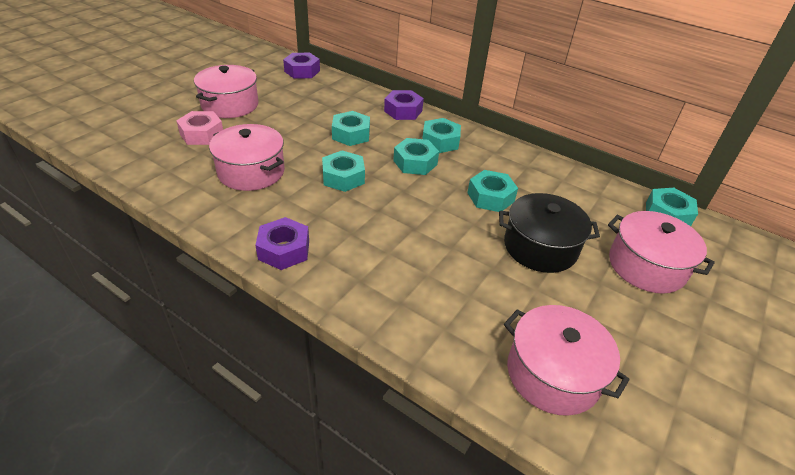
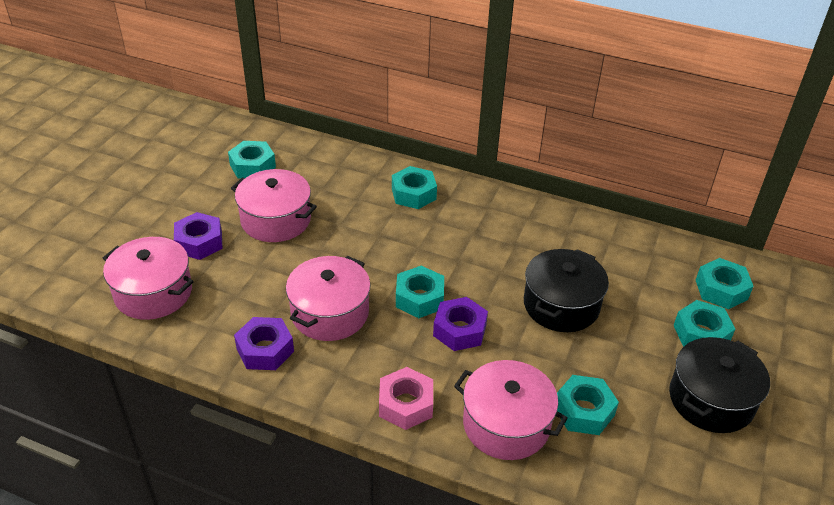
black pot: [499,193,600,273] = 1 -> [524,249,609,332] [669,337,770,433] = 2

